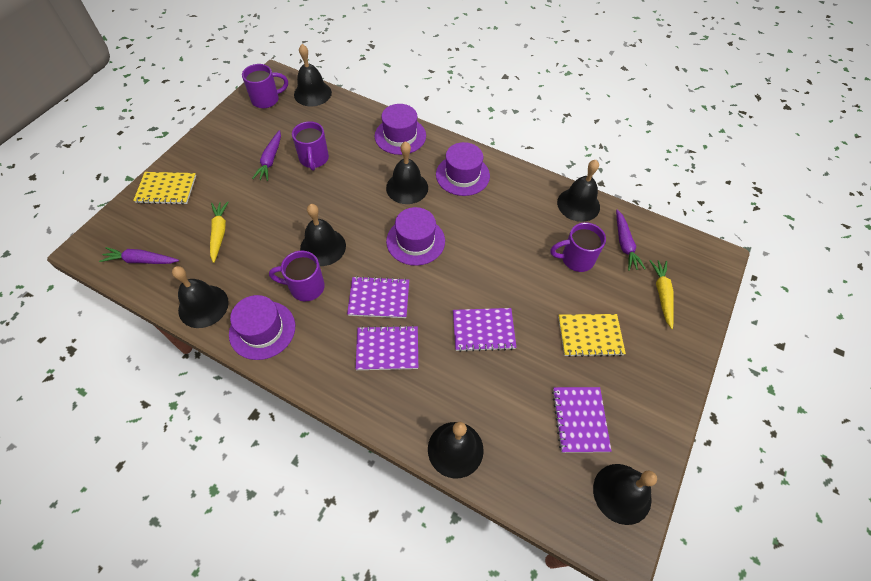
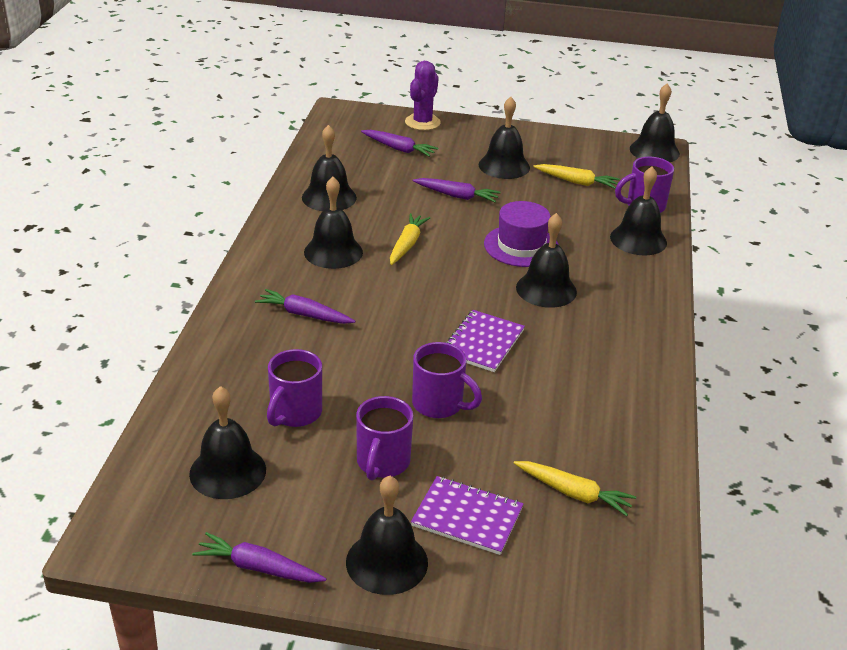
black bell: [172,266,229,328] [294,44,332,106] [300,204,346,266] [386,141,428,204] [428,422,484,479] [557,160,600,222] [593,464,657,525] = 7 -> [189,386,266,499] [302,125,357,211] [304,177,363,269] [346,476,428,595] [479,97,530,179] [516,213,577,308] [610,167,667,255] [630,84,680,162] = 8
purple cactus: none = 0 -> [405,61,441,130] = 1
purple carrot: [99,247,179,264] [252,130,281,181] [616,209,646,271] = 3 -> [192,532,326,583] [255,289,355,324] [361,130,438,157] [413,178,501,202] = 4
purple hat: [229,295,295,360] [375,104,426,155] [386,207,445,266] [436,142,490,196] = 4 -> [484,201,559,267] = 1
purple notebook: [347,276,409,318] [355,325,418,370] [453,308,517,352] [552,387,612,453] = 4 -> [411,476,524,555] [446,310,525,372] = 2
yellow carrot: [210,201,228,263] [649,260,674,329] = 2 -> [390,213,430,265] [514,461,636,516] [533,164,620,189] = 3
yellow notebook: [133,172,196,205] [558,314,626,357] = 2 -> none = 0

